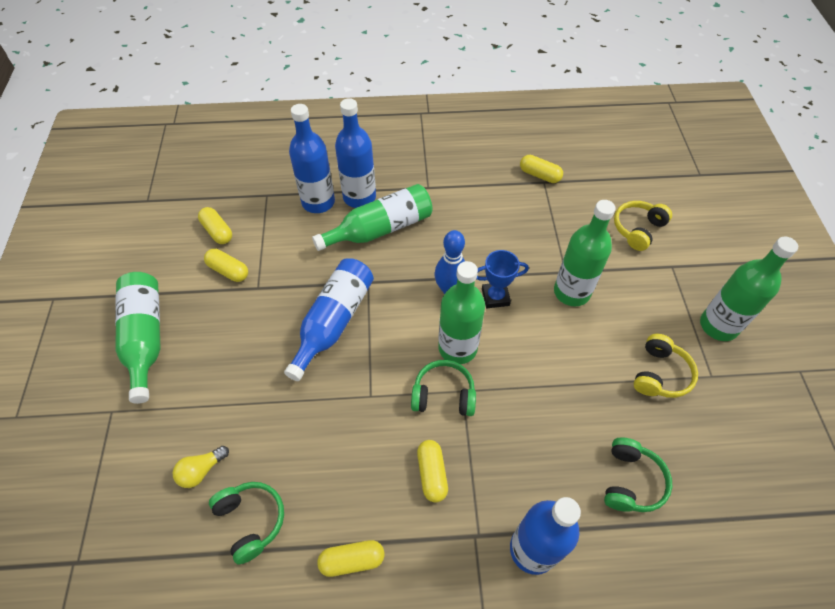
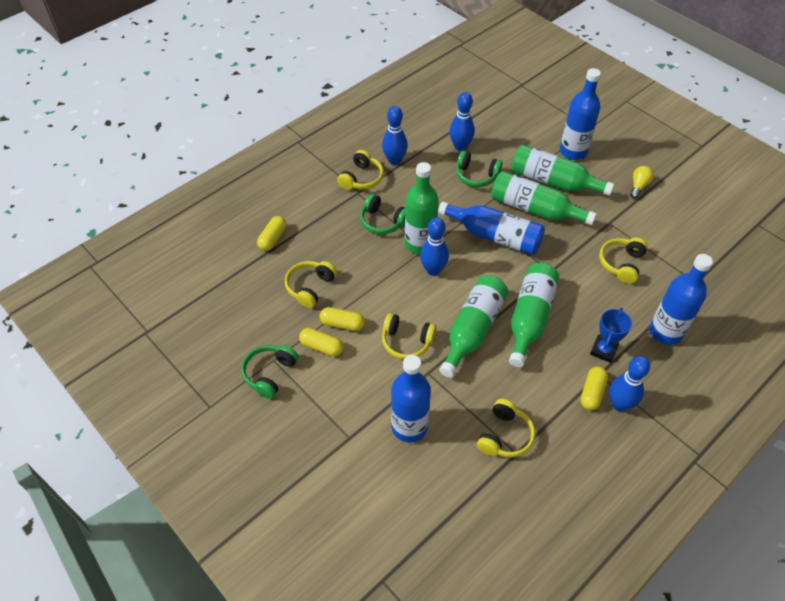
blue bowling pin: [434,230,465,294] = 1 -> [382,106,408,165] [420,217,449,276] [449,92,475,151] [609,356,650,412] = 4
yellow capsule: [198,207,232,244] [204,249,248,282] [317,540,384,577] [417,440,448,503] [520,155,563,183] = 5 -> [257,216,287,251] [299,328,344,356] [320,307,365,331] [580,366,608,410] = 4
yellow headphones: [614,201,672,251] [633,334,698,398] = 2 -> [285,261,337,308] [337,150,384,190] [382,313,436,360] [477,399,535,458] [599,237,648,284] = 5

